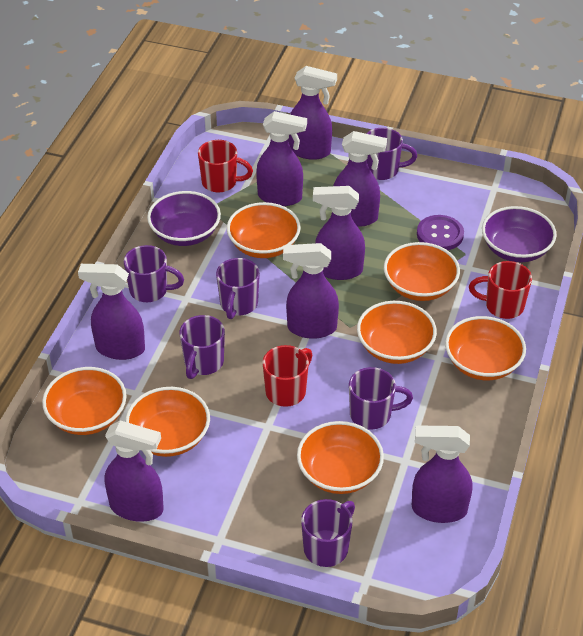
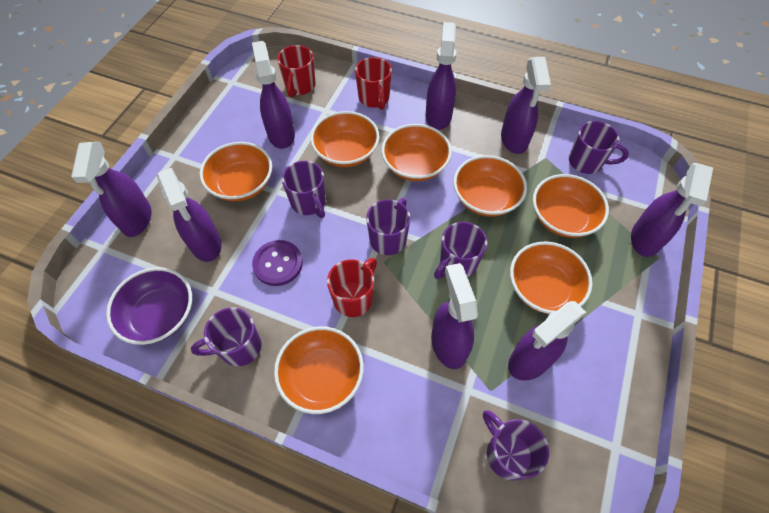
purple bowl: [147,191,221,246] [482,206,557,262] = 2 -> [106,267,192,345] = 1

